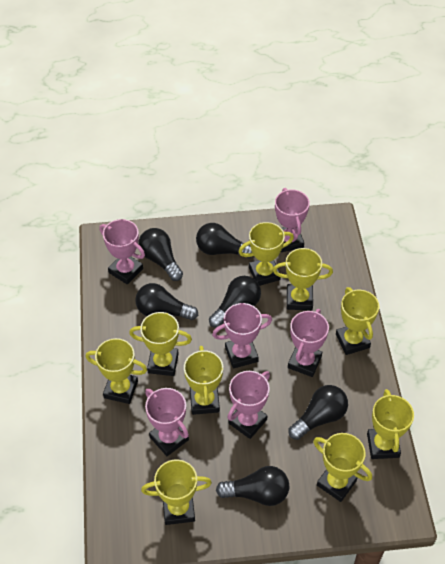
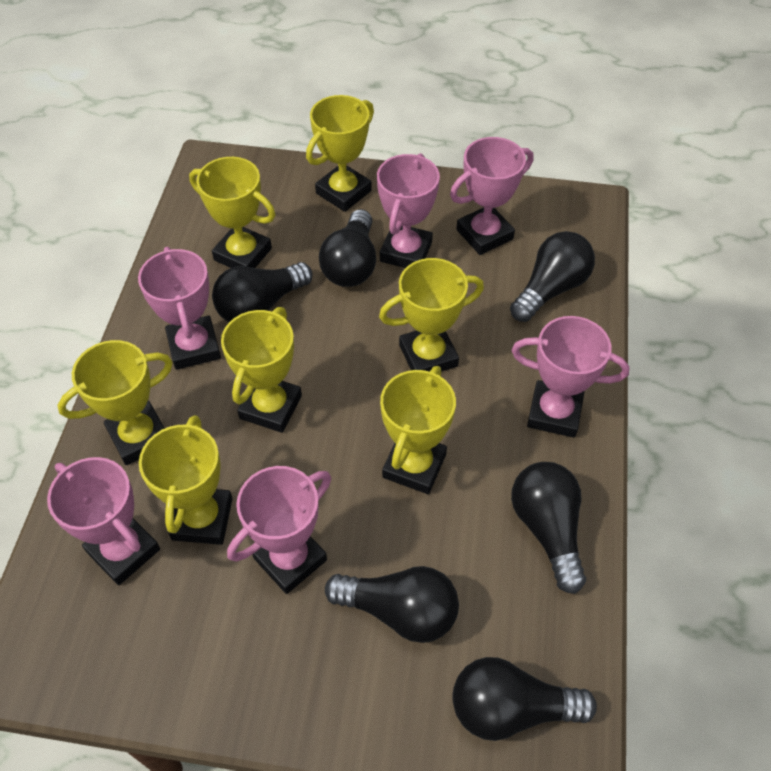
yellow trophy: [86,338,147,404] [129,312,192,376] [141,460,212,525] [184,346,223,415] [239,222,294,286] [273,248,333,310] [313,433,372,502] [336,287,379,355] [367,389,414,459] = 9 -> [57,340,173,465] [139,415,232,545] [189,157,275,268] [221,307,302,433] [306,95,374,212] [379,258,484,372] [380,366,456,494] = 7

